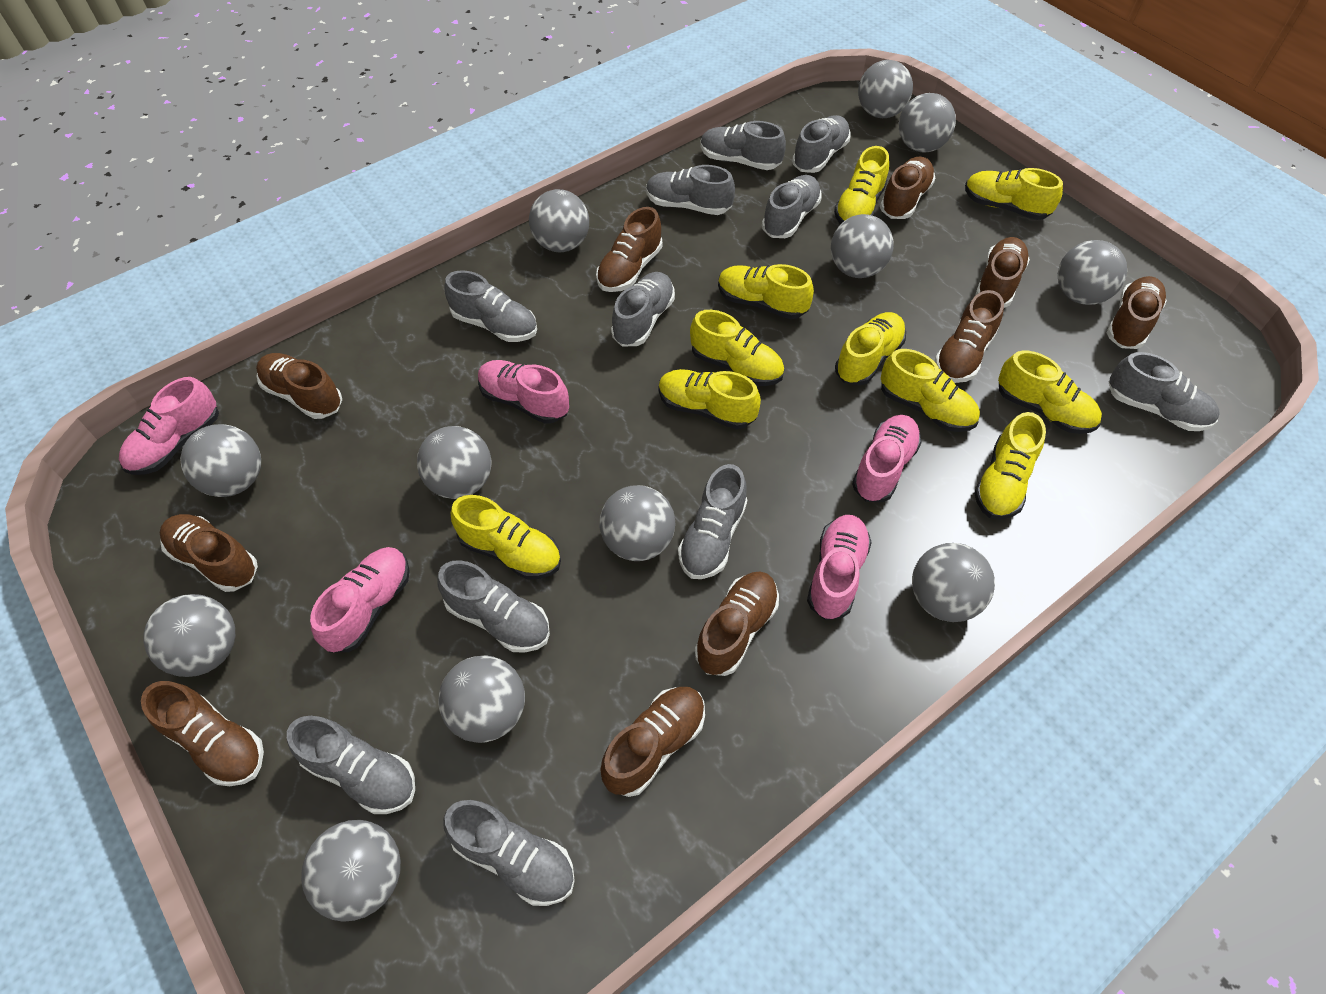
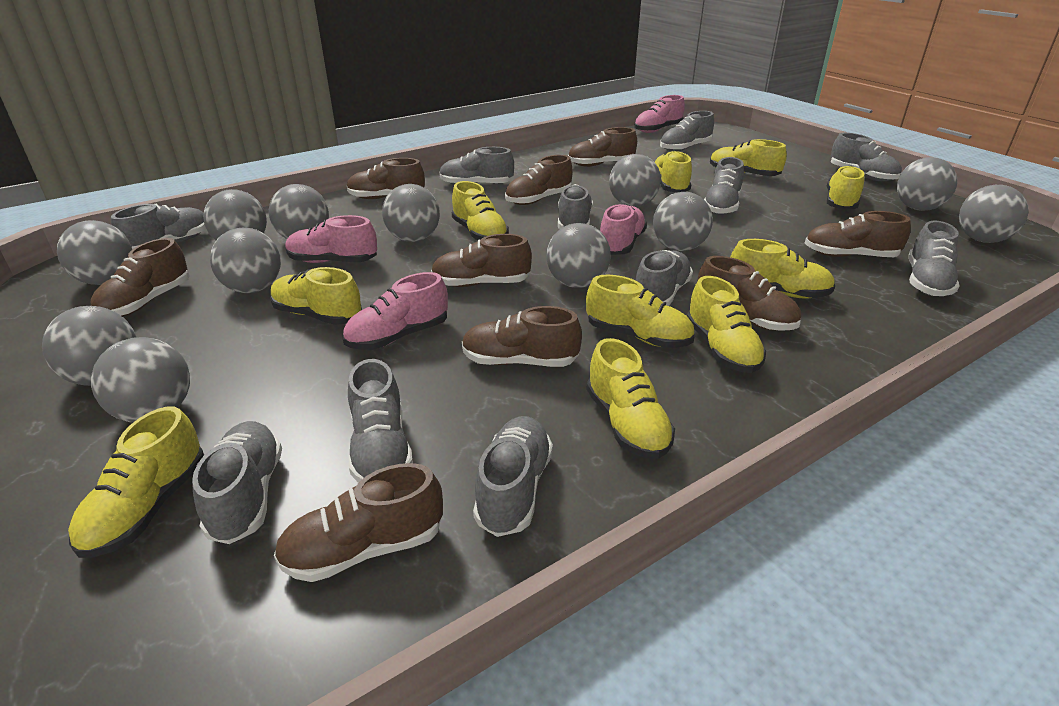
brown shoe: [141,681,264,786] [160,514,258,592] [256,353,342,419] [596,207,663,292] [600,687,705,797] [695,571,779,676] [880,156,935,219] [935,290,1004,383] [976,237,1030,308] [1107,276,1167,349] = 10 -> [91,238,190,317] [274,463,443,582] [347,158,425,199] [431,234,532,287] [462,306,582,367] [505,155,573,205] [568,127,637,167] [697,256,801,331] [805,211,911,257] = 9
pink shoe: [119,377,219,475] [310,547,410,653] [478,360,569,424] [807,515,872,620] [852,415,922,502] = 5 -> [285,215,377,263] [343,272,448,350] [600,203,647,255] [634,95,685,133] = 4

